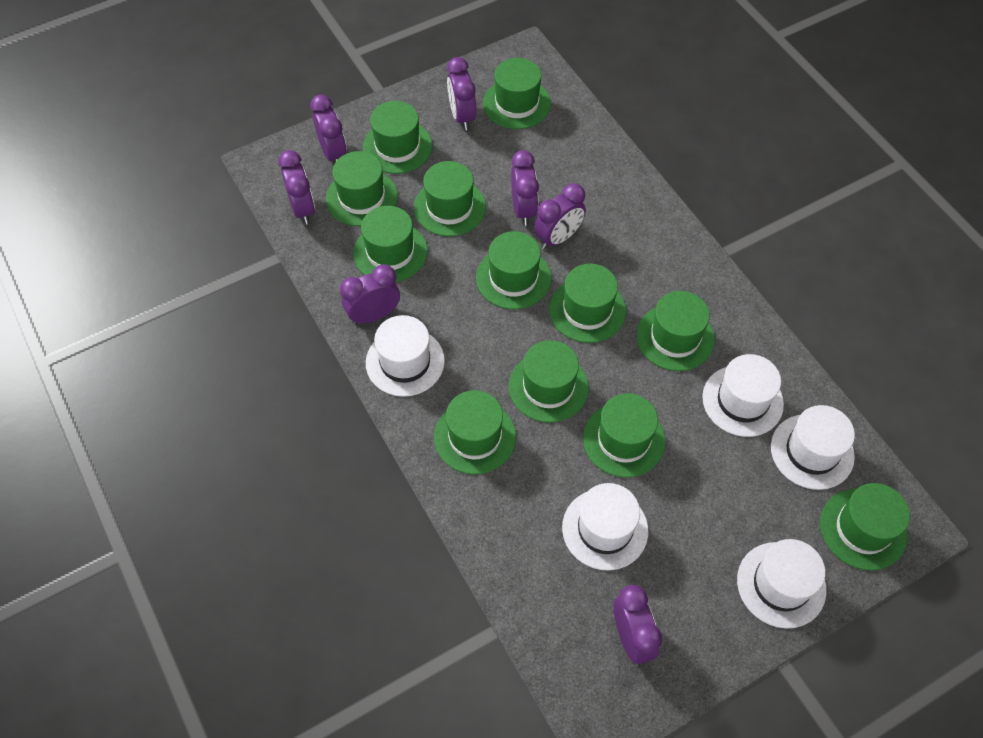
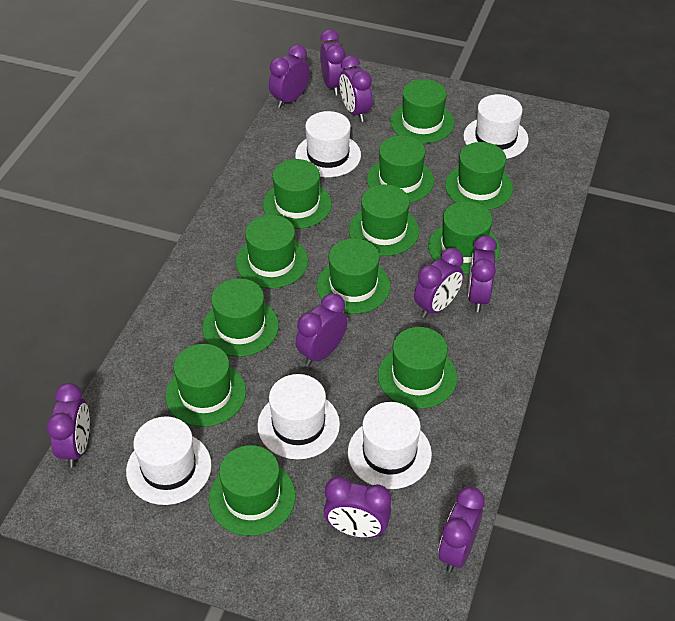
purple clock: [278,150,315,224] [310,94,347,163] [340,264,400,325] [447,57,476,130] [511,150,539,226] [534,183,586,249] [614,585,662,664] = 7 -> [46,383,90,467] [269,45,310,108] [296,293,347,366] [320,29,346,95] [324,477,391,538] [339,55,372,122] [414,248,464,318] [438,487,485,573] [468,235,497,312] = 9

